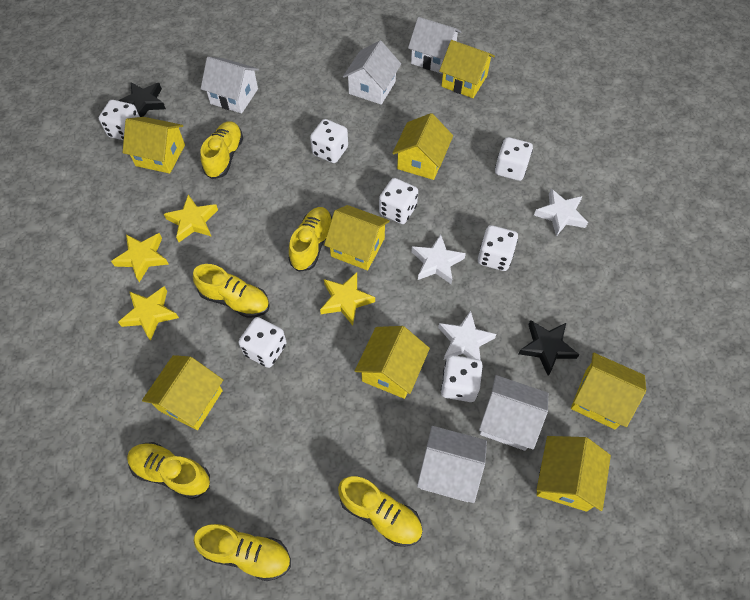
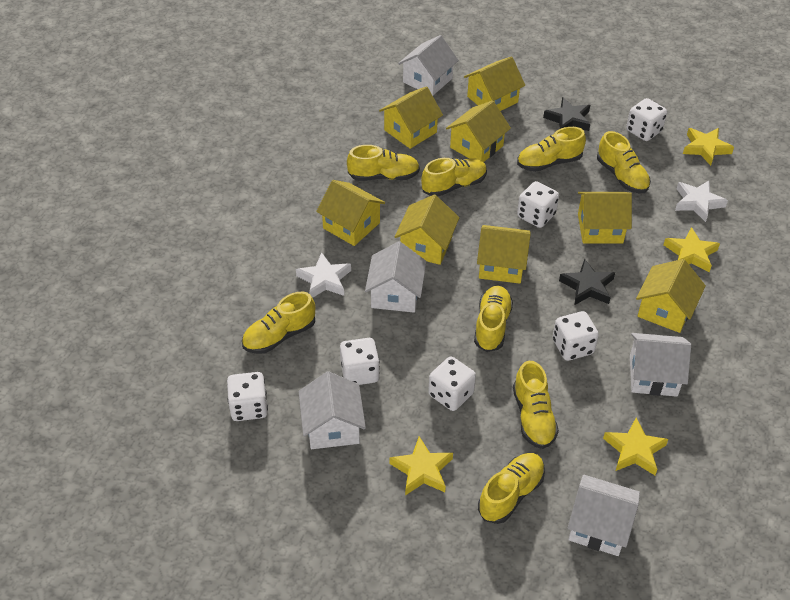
white dice: [99,100,140,140] [238,317,287,368] [310,119,348,163] [379,178,418,224] [441,355,483,402] [478,225,518,271] [495,137,533,181] = 7 -> [227,372,268,421] [340,338,380,385] [428,356,476,411] [517,181,559,228] [553,311,599,361] [626,98,667,141] = 6
white star: [411,234,466,284] [438,311,496,360] [534,189,588,236] = 3 -> [296,252,351,298] [675,181,728,222] = 2
yellow shoe: [127,442,210,499] [193,264,270,318] [194,524,291,581] [201,121,243,179] [289,207,332,272] [338,476,422,547] = 6 -> [242,292,315,354] [347,145,420,181] [421,158,487,196] [474,286,513,352] [478,453,545,524] [513,361,559,449] [517,127,586,172] [597,131,651,193] = 8

